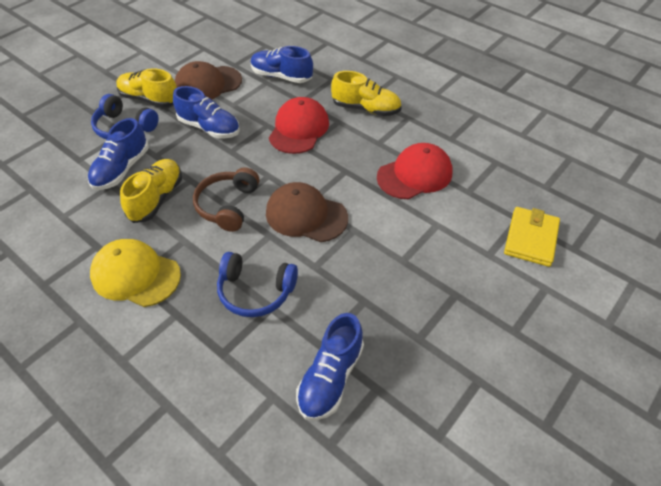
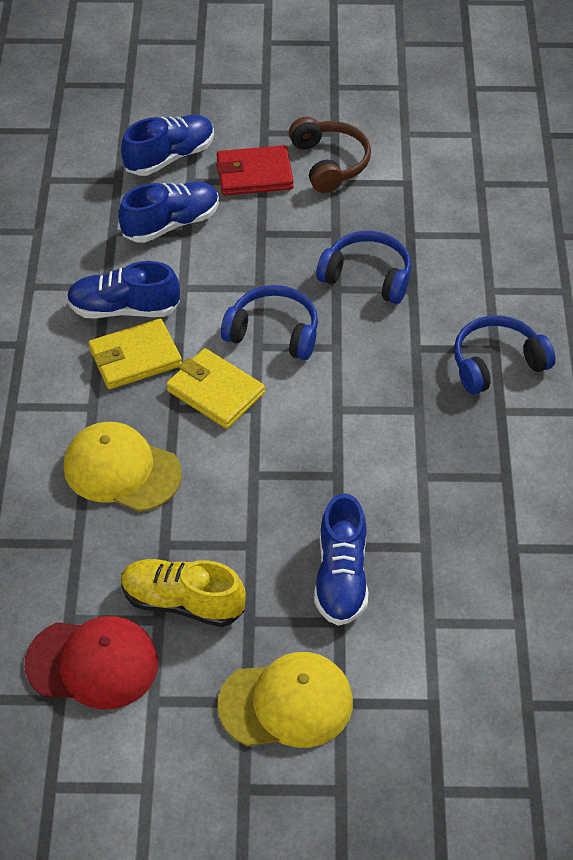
blue headphones: [91,94,159,139] [217,252,298,317] = 2 -> [221,285,318,360] [316,231,411,304] [454,315,556,394] = 3
brown cap: [175,61,242,99] [266,182,348,242] = 2 -> none = 0
red cap: [269,97,329,154] [377,143,452,199] = 2 -> [25,616,158,710] = 1
red wallet: none = 0 -> [216,145,294,195] = 1
yellow cap: [90,239,181,307] = 1 -> [64,422,182,512] [217,652,353,748] = 2
yellow shoe: [116,68,177,107] [120,159,182,223] [331,71,402,116] = 3 -> [121,559,246,627] = 1
yellow wallet: [504,207,560,267] = 1 -> [88,318,182,389] [166,348,265,429] = 2

